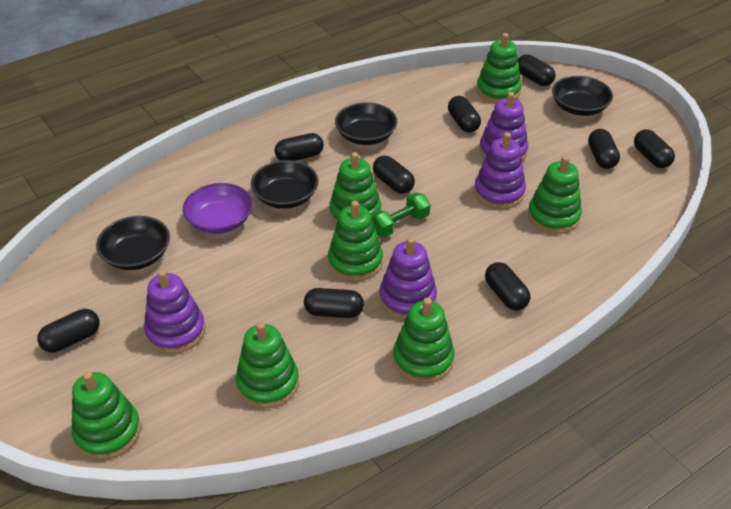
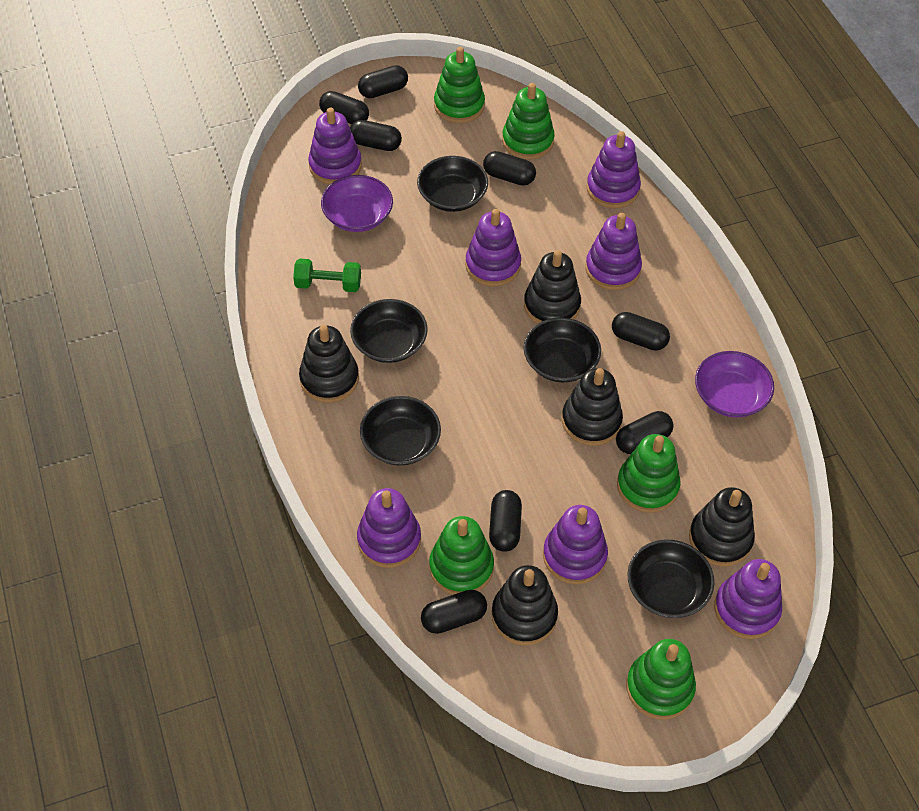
black bowl: [96,216,170,270] [251,160,319,209] [335,102,397,145] [552,76,613,116] = 4 -> [350,299,428,363] [360,396,441,466] [417,156,488,212] [524,318,601,383] [628,539,714,618] = 5
black capsule: [38,309,99,353] [274,133,324,161] [304,288,364,318] [373,156,415,194] [448,96,481,133] [485,262,530,310] [518,54,555,86] [588,129,620,169] [634,129,675,168] = 9 -> [319,91,369,124] [350,120,402,151] [358,65,408,98] [421,590,487,634] [483,151,536,186] [489,490,522,552] [612,312,670,351] [616,411,674,454] = 8
black stacking toy: none = 0 -> [299,325,359,403] [492,565,558,646] [524,250,581,324] [562,368,623,446] [689,487,755,567] = 5
green stacking toy: [71,371,141,460] [236,322,299,409] [328,201,383,281] [329,152,381,224] [393,297,455,383] [476,33,522,103] [528,156,582,234] = 7 -> [429,516,494,595] [434,47,485,123] [502,83,555,160] [617,434,680,513] [626,639,696,720] = 5
purple bowl: [183,183,253,234] = 1 -> [321,175,393,232] [695,351,774,418] = 2
purple stacking toy: [144,270,205,354] [379,237,437,320] [474,132,526,209] [479,92,528,161] = 4 -> [308,108,362,185] [357,488,421,568] [465,209,521,287] [543,505,608,584] [585,213,642,290] [587,131,641,208] [714,559,782,639] = 7

